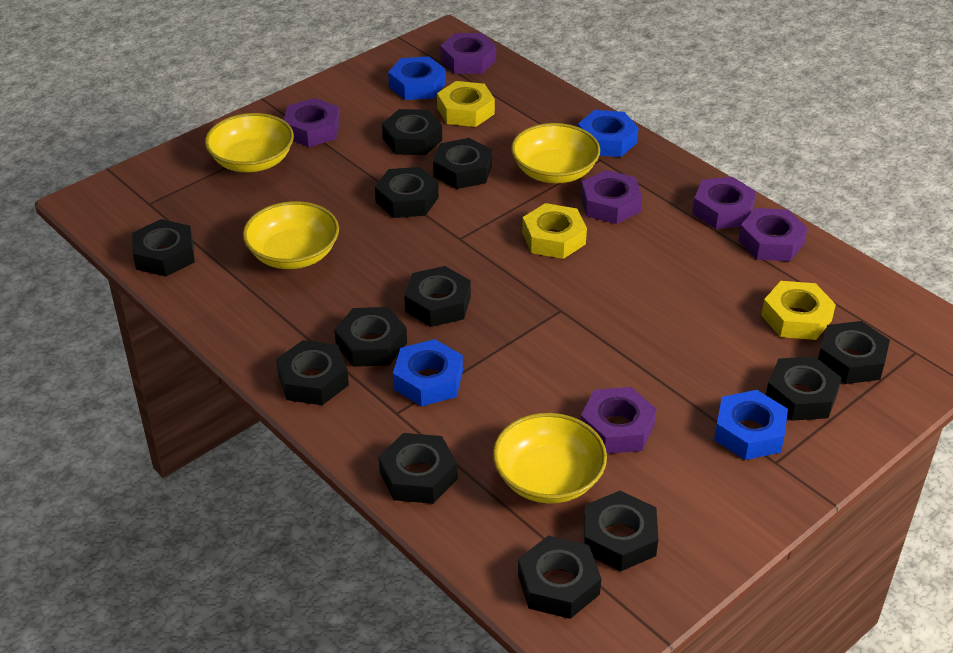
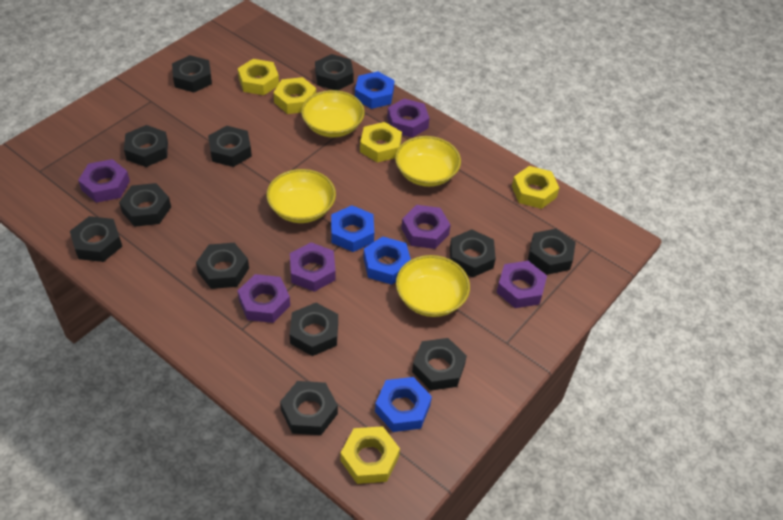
yellow nut: [437,81,495,127] [522,203,587,259] [761,281,836,340] = 3 -> [238,59,279,95] [273,77,316,114] [340,426,400,484] [360,122,402,163] [512,166,559,209] = 5

